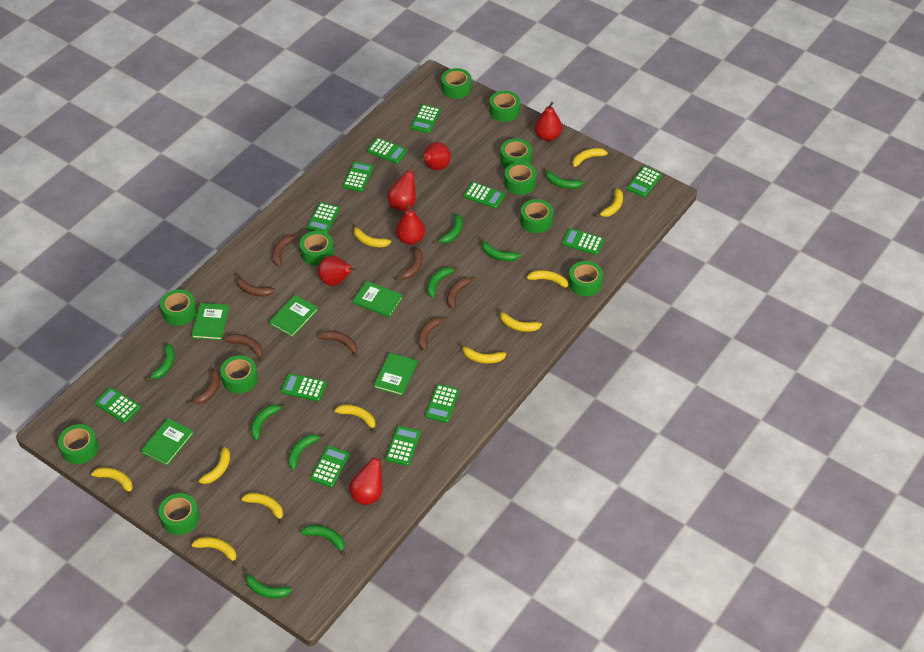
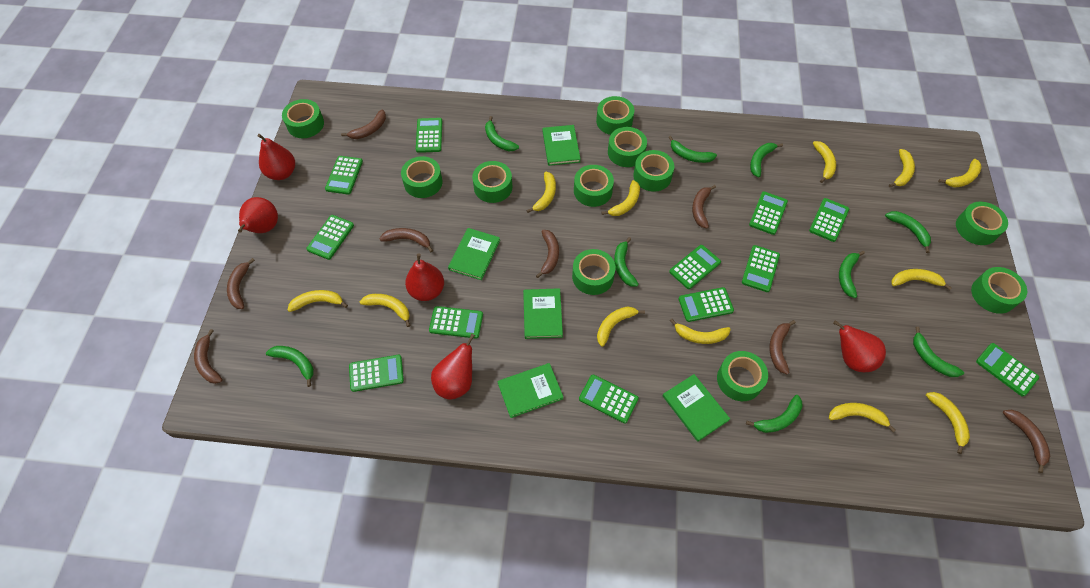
red pear: [318,256,357,286] [349,449,382,505] [387,163,416,211] [396,204,425,245] [421,142,451,171] [535,102,562,141] = 6 -> [238,197,278,233] [257,134,295,180] [405,254,444,301] [431,334,475,400] [833,320,886,372] = 5
yellow banana: [91,467,133,497] [191,537,237,567] [193,447,230,484] [241,493,283,525] [335,404,376,433] [353,224,391,247] [459,343,506,364] [498,308,542,332] [527,270,571,292] [572,148,613,167] [595,188,623,217] = 11 -> [288,290,348,312] [360,294,411,327] [526,171,556,213] [597,306,645,347] [601,180,640,216] [670,319,731,344] [813,141,836,183] [829,403,896,432] [889,149,915,187] [891,269,952,290] [926,392,970,454] [938,159,982,187] = 12

